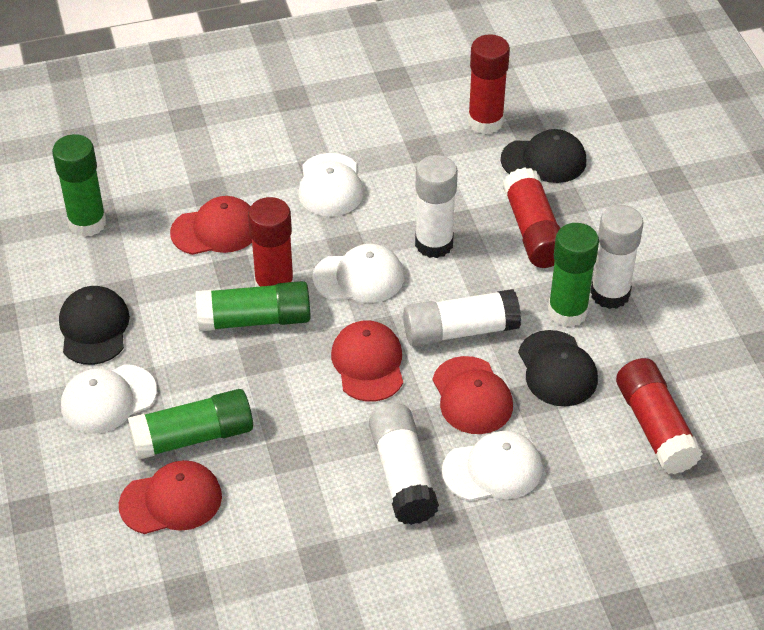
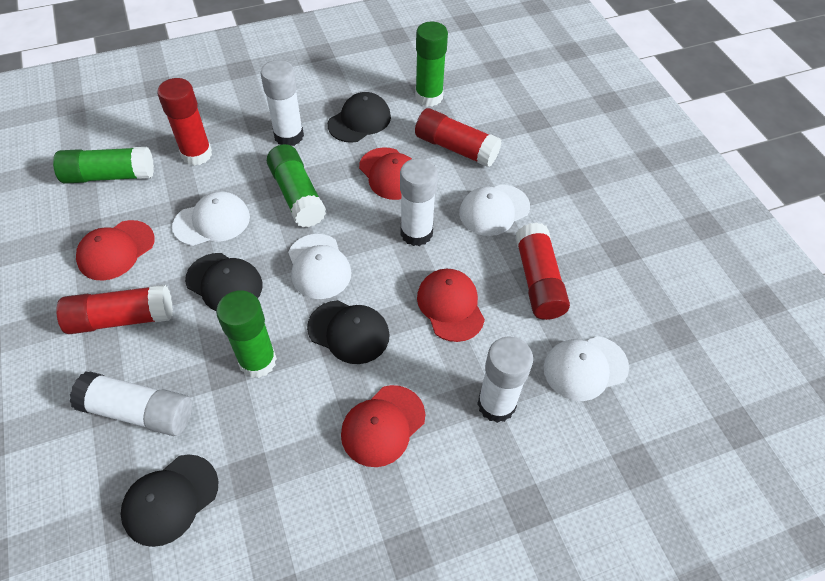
black cap: [59,286,130,365] [501,129,586,183] [518,330,598,406] = 3 -> [121,454,218,547] [185,253,263,311] [307,300,390,364] [328,92,391,143] = 4

